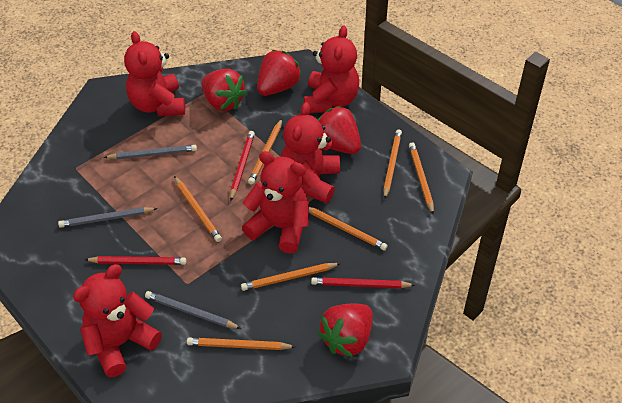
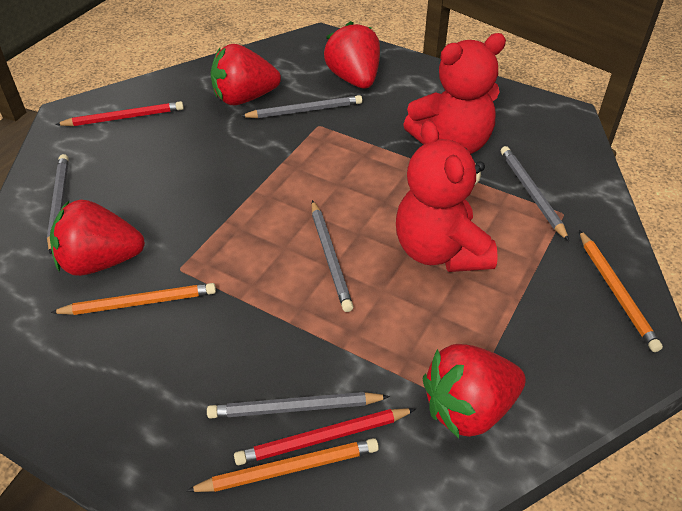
grey pencil: [58,207,158,228] [104,145,197,159] [145,291,241,329] = 3 -> [47,154,69,255] [207,392,390,418] [240,95,362,118] [312,200,354,312] [501,146,569,241] = 5
orange pencil: [174,176,222,242] [187,338,296,350] [241,263,341,291] [248,119,282,185] [309,207,388,251] [383,129,402,199] [409,142,434,215] = 7 -> [50,283,216,315] [186,438,379,492] [579,230,663,352] = 3
red pencil: [85,256,186,265] [230,131,255,201] [311,277,415,288] = 3 -> [55,101,184,126] [234,408,416,465] = 2
red teddy bear: [73,264,162,377] [124,31,185,116] [242,151,309,254] [281,102,340,203] [304,26,359,113] = 5 -> [396,120,498,272] [403,33,506,154] = 2

